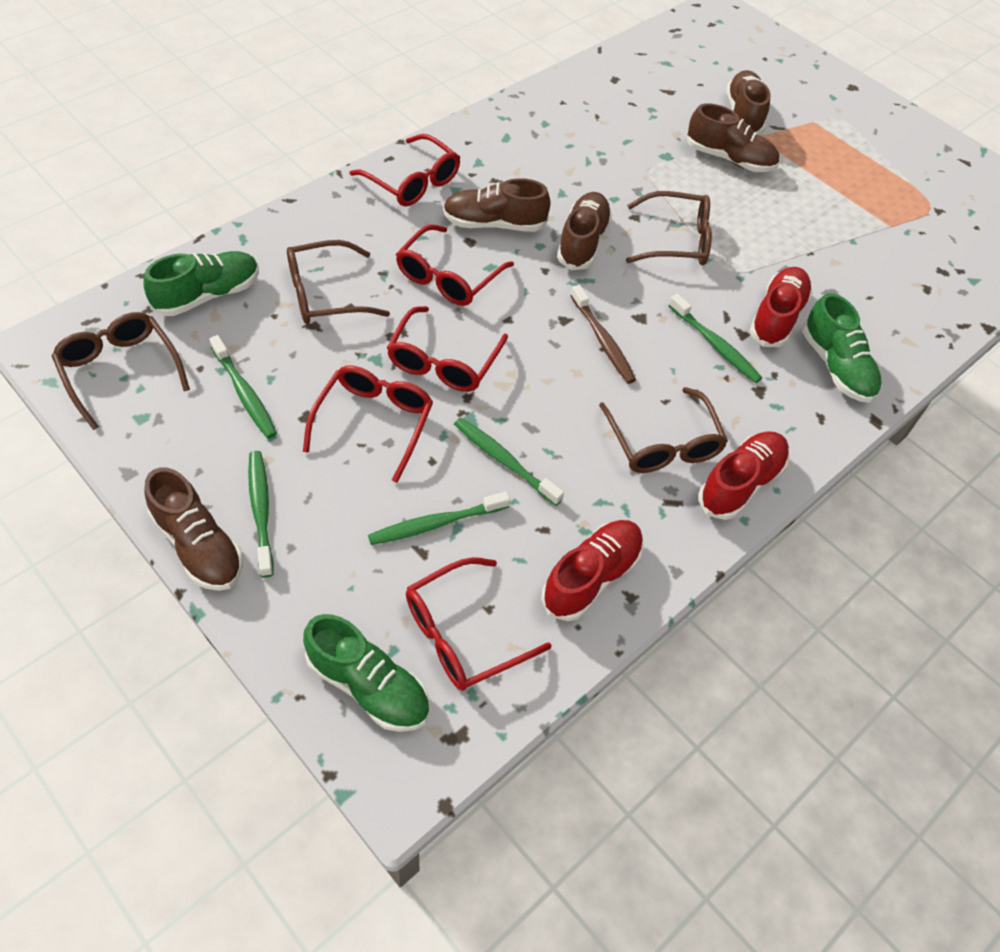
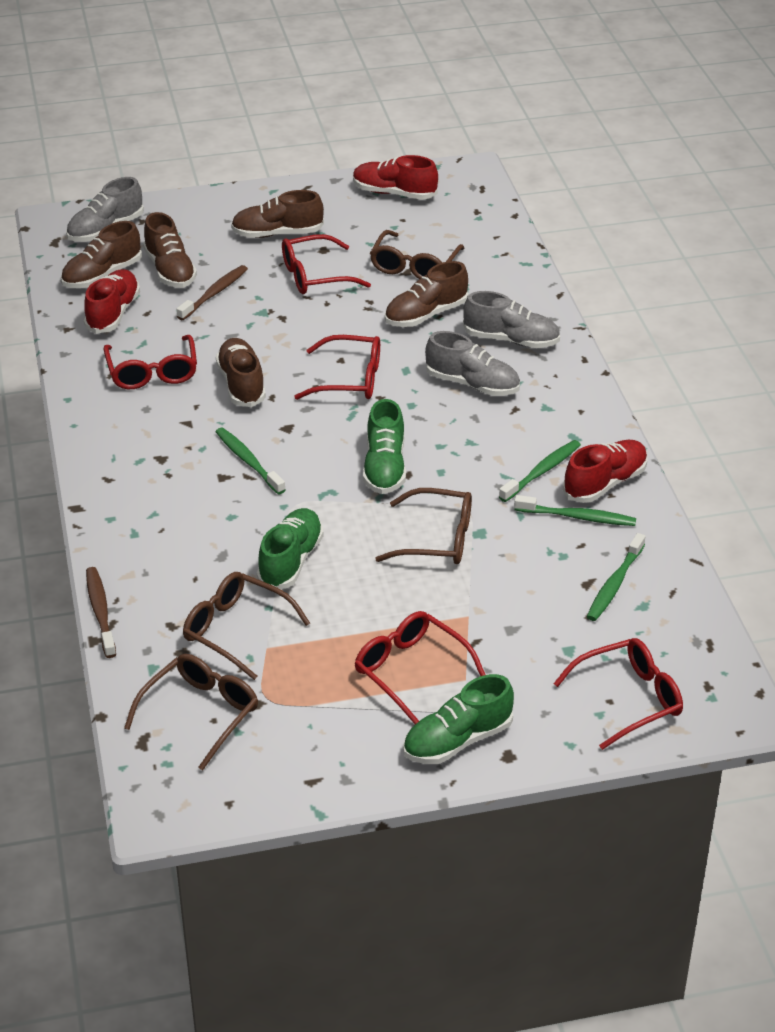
brown toothbrush: [570,285,636,384] = 1 -> [86,567,116,658] [177,265,248,320] = 2
green toothbrush: [209,335,277,439] [248,451,274,578] [368,491,510,545] [454,418,564,506] [669,294,762,383] = 5 -> [216,428,285,494] [499,440,581,502] [514,495,636,526] [587,533,645,621] = 4
grey shoe: none = 0 -> [66,177,144,242] [425,331,520,396] [463,291,560,348] = 3

